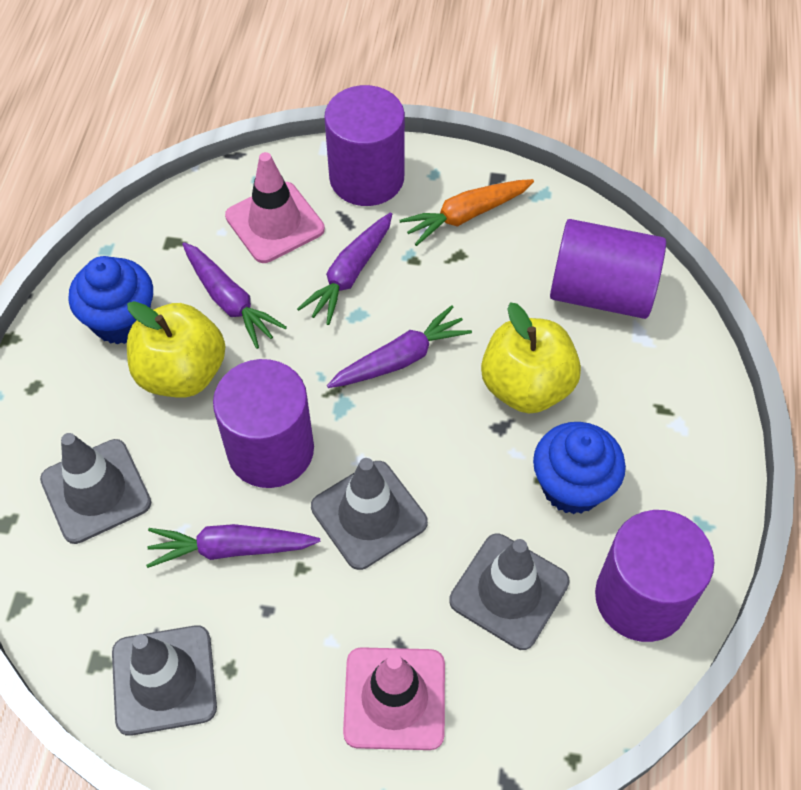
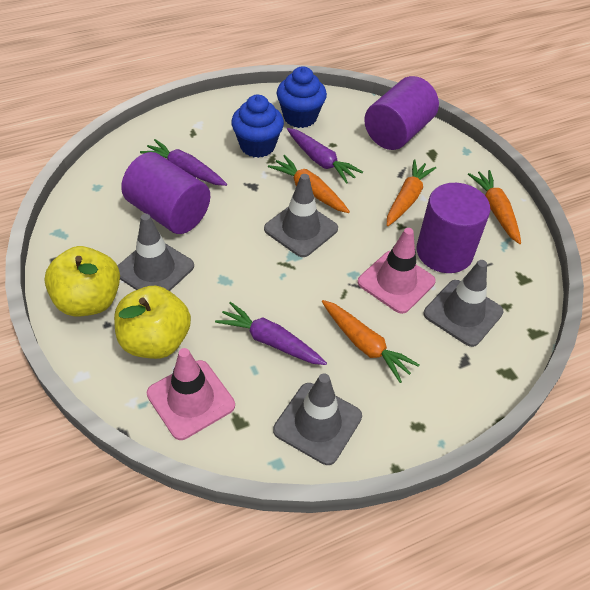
orange carrot: [399,179,534,246] = 1 -> [268,155,350,213] [322,300,420,383] [387,159,436,226] [468,170,521,244] = 4
purple carrot: [146,524,320,568] [182,242,287,349] [297,213,392,325] [327,305,472,388] = 4 -> [140,139,227,186] [215,302,327,365] [287,128,363,184] = 3
purple cylinder: [213,359,314,488] [324,85,405,206] [550,219,666,319] [595,510,714,642] = 4 -> [121,152,210,234] [364,76,439,150] [417,183,490,273] = 3

